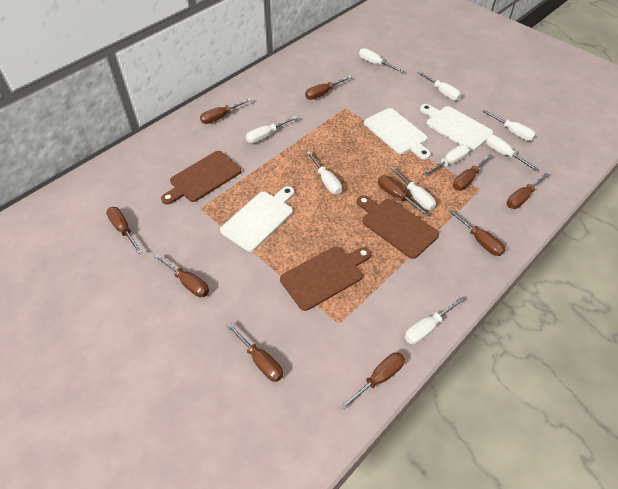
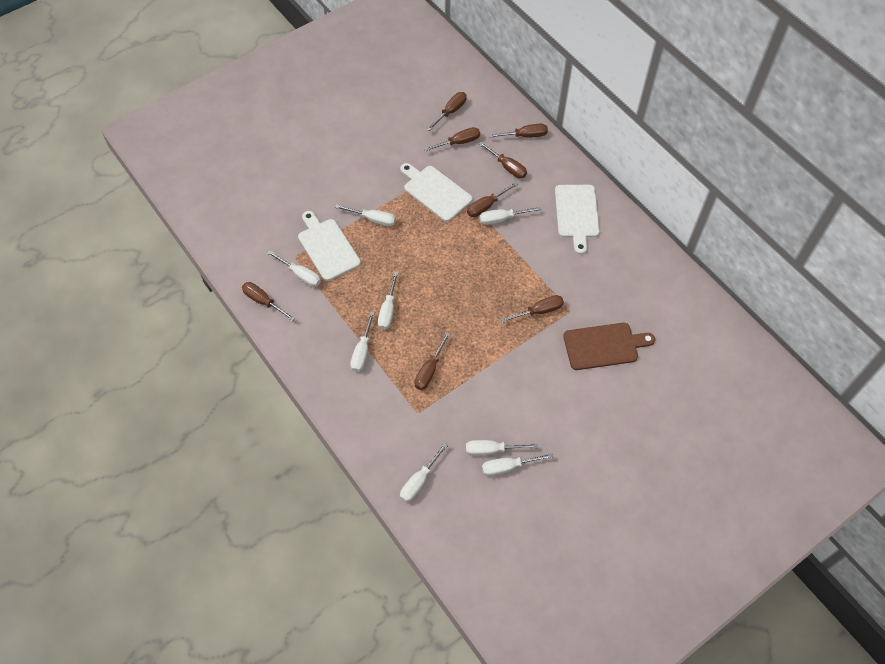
brown cutting board: [161,151,242,205] [280,247,371,311] [357,195,439,259] = 3 -> [563,323,655,370] = 1
brown screwdriver: [106,207,142,254] [154,254,209,297] [200,98,252,124] [226,323,283,382] [305,76,352,100] [340,352,405,411] [378,175,430,216] [449,209,506,256] [453,154,492,191] [507,173,549,209] = 10 -> [242,282,295,321] [414,332,450,390] [424,127,480,151] [427,92,467,131] [467,182,518,217] [479,142,527,178] [489,124,548,138] [501,295,564,323] = 8
white screwdriver: [246,116,297,143] [306,151,342,194] [359,48,403,73] [391,167,436,210] [405,297,464,344] [417,71,461,100] [423,145,470,176] [482,110,536,141] [486,135,539,171] = 9 -> [267,251,321,287] [335,205,396,227] [350,312,375,372] [378,272,398,330] [400,442,448,502] [466,440,538,456] [479,207,541,225] [482,453,553,476] = 8

